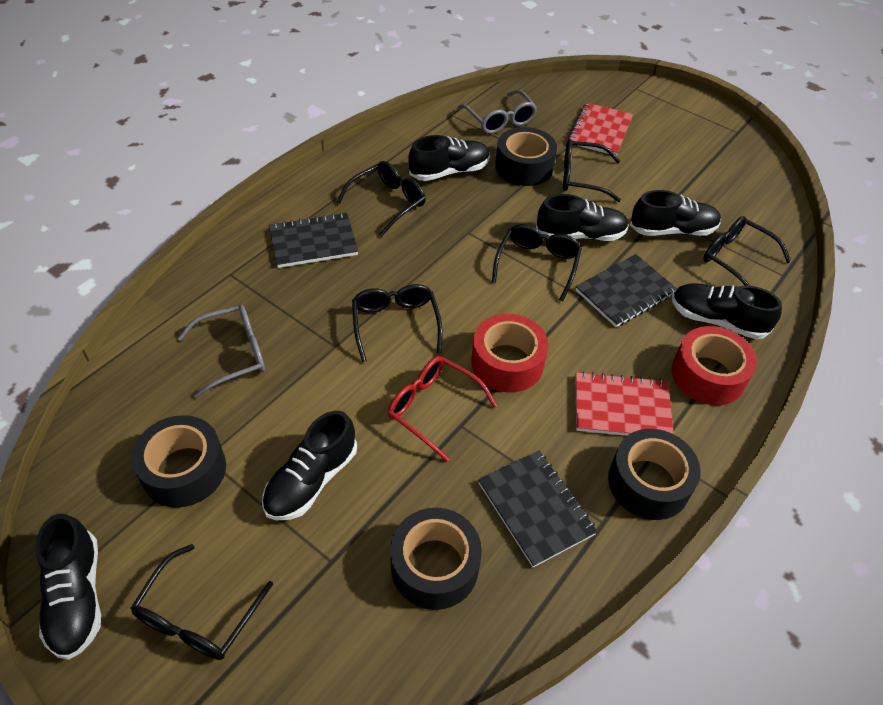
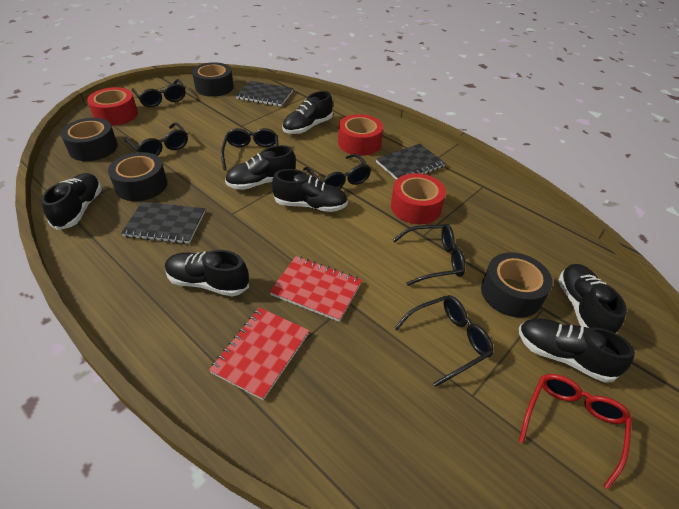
black shoe: [35,514,101,660] [262,411,357,520] [408,135,490,181] [536,194,629,241] [630,190,721,236] [672,283,782,339] = 6 -> [41,173,102,230] [165,250,249,296] [225,145,296,190] [272,169,348,212] [282,91,333,134] [519,318,635,383] [558,264,627,333] = 7
grey glasses: [178,305,265,398] [458,90,537,134] = 2 -> none = 0
red tape: [471,314,548,392] [672,326,757,405] = 2 -> [87,87,138,126] [338,114,383,156] [391,173,446,224] = 3

